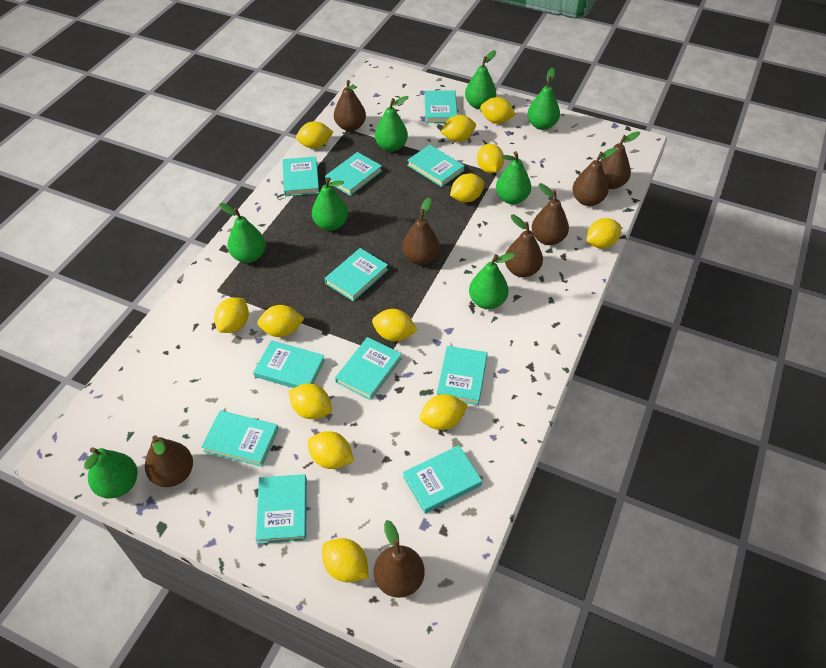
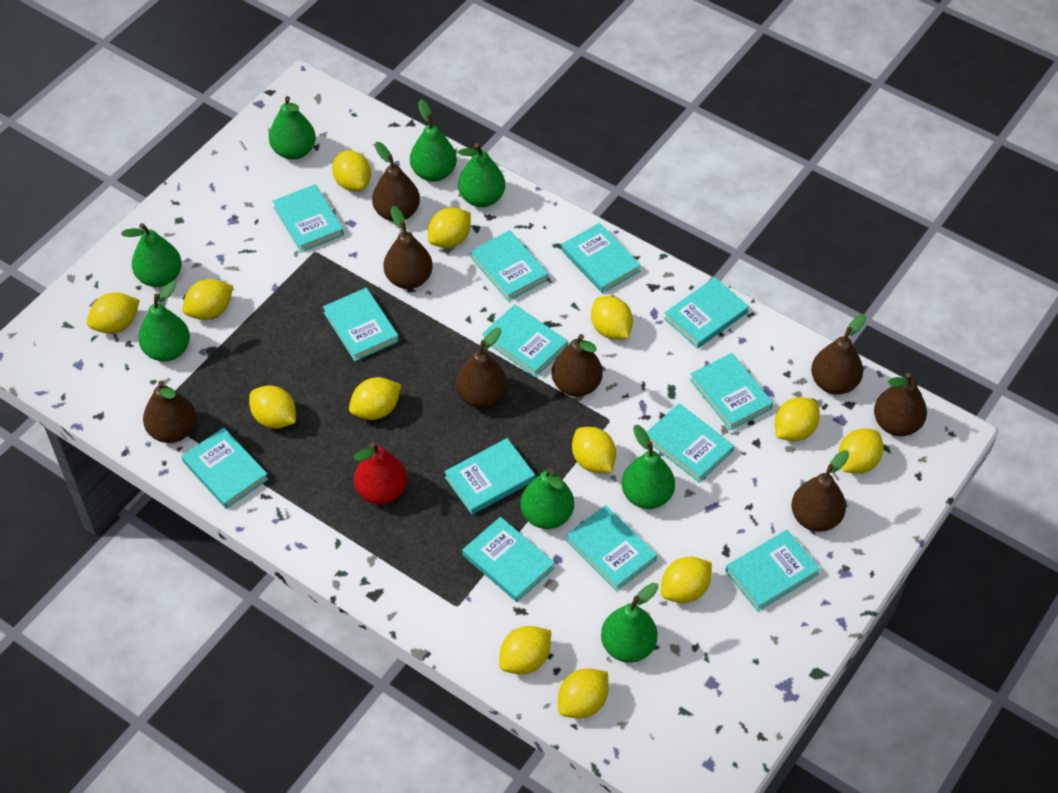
red pear: none = 0 -> [354,442,407,505] = 1
turquoise book: [202,411,279,467] [254,340,325,388] [256,474,307,544] [283,157,319,196] [325,152,382,196] [325,248,388,302] [335,337,402,400] [403,445,482,514] [407,145,464,187] [425,90,457,123] [437,346,488,405] = 11 -> [181,427,269,509] [273,184,344,252] [323,288,399,361] [444,438,535,515] [462,517,555,602] [470,230,548,301] [482,304,568,377] [561,223,641,293] [566,505,657,591] [646,404,734,482] [664,277,749,349] [690,353,773,430] [725,530,820,611] = 13

